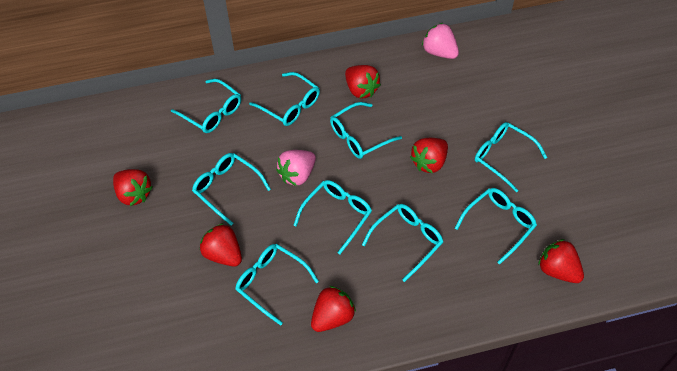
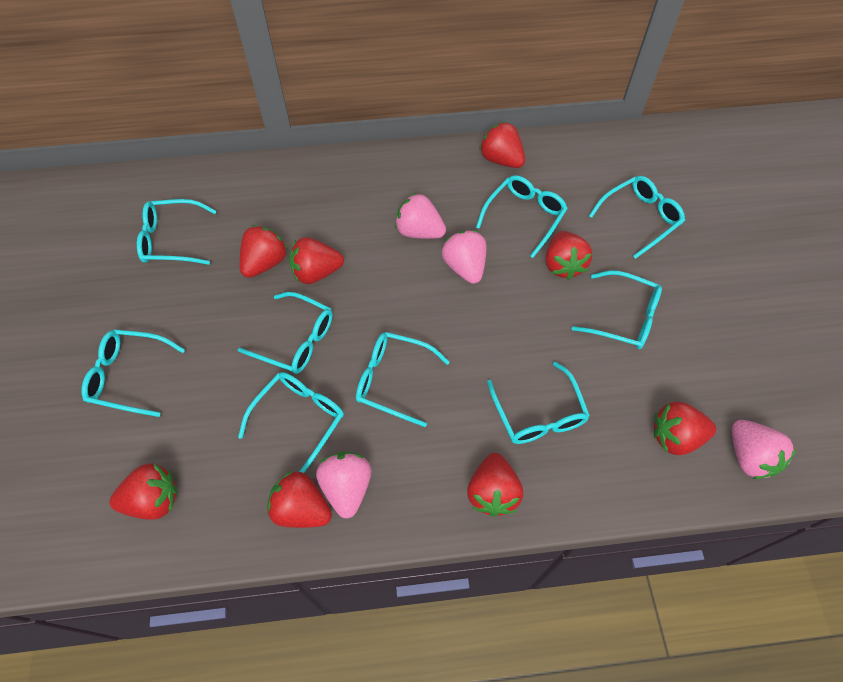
pink strawberry: [276,150,316,186] [422,23,459,59] = 2 -> [316,452,372,519] [395,193,446,239] [442,230,487,284] [732,420,796,479] = 4
red strawberry: [113,169,153,206] [200,223,242,266] [311,286,356,332] [345,65,381,99] [410,138,448,173] [538,239,584,283] = 6 -> [109,463,178,520] [240,225,288,278] [267,471,332,528] [289,237,344,284] [467,453,523,517] [479,122,525,168] [546,231,592,280] [654,402,716,455] = 8

